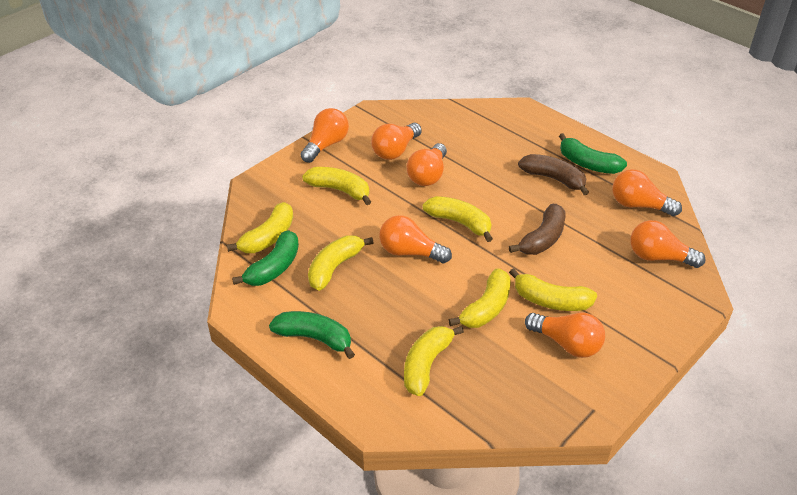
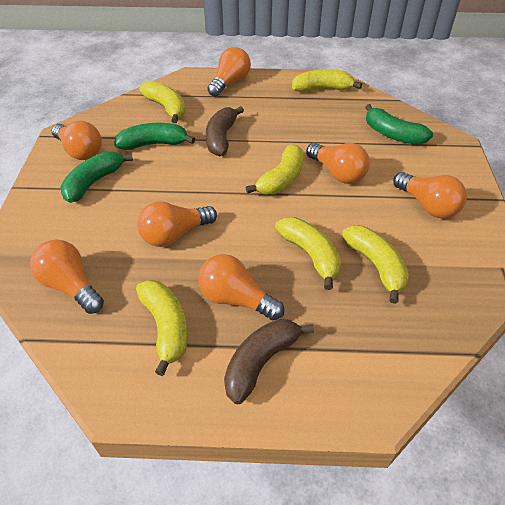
yellow banana: [227,202,293,253] [302,167,371,205] [308,235,374,291] [404,326,464,396] [422,196,493,242] [449,268,510,328] [509,268,597,311] = 7 -> [136,280,188,376] [139,81,185,123] [246,144,303,194] [275,217,341,290] [292,69,362,93] [342,225,409,304] = 6

